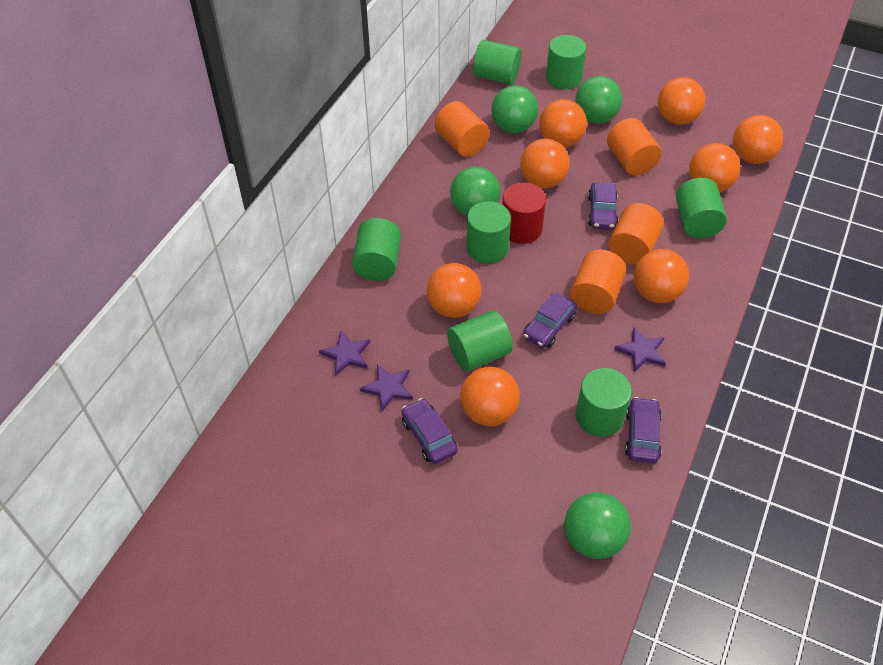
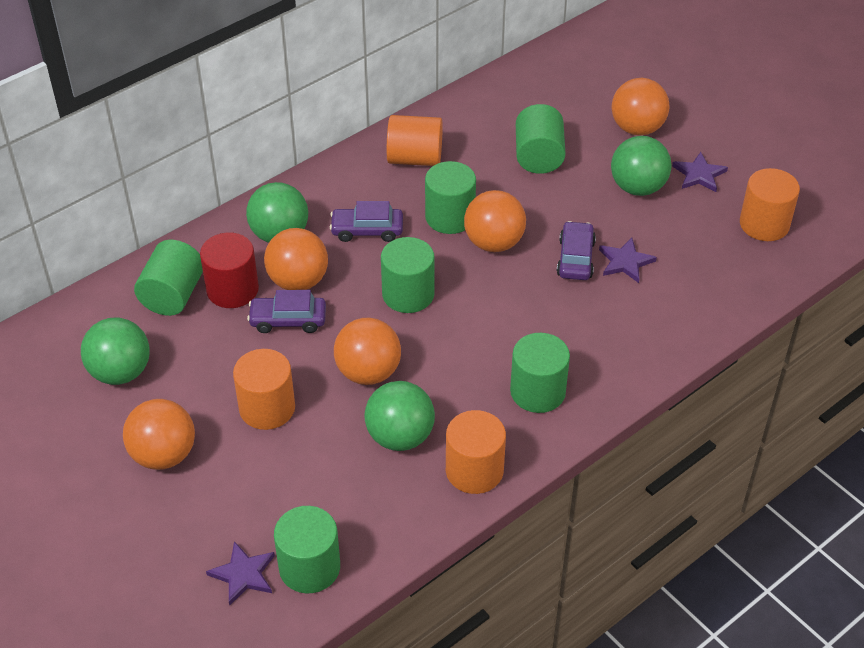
green cylinder: [352,218,401,281] [447,310,513,371] [466,201,511,263] [473,40,521,85] [546,35,587,90] [576,368,632,437] [676,177,727,238] = 7 -> [134,240,203,316] [274,506,340,593] [381,237,435,313] [425,161,476,234] [510,333,570,413] [516,104,565,174] = 6
orange ball: [426,263,481,318] [460,367,520,426] [520,139,570,188] [539,99,587,148] [634,249,689,303] [658,77,705,125] [689,143,740,193] [733,115,783,164] = 8 -> [123,399,195,470] [264,228,328,290] [334,318,401,385] [464,190,526,252] [612,78,669,136] = 5
purple car: [401,398,458,464] [523,293,577,348] [588,182,618,229] [625,397,662,463] = 4 -> [247,290,326,333] [330,201,403,242] [557,221,596,280] = 3

